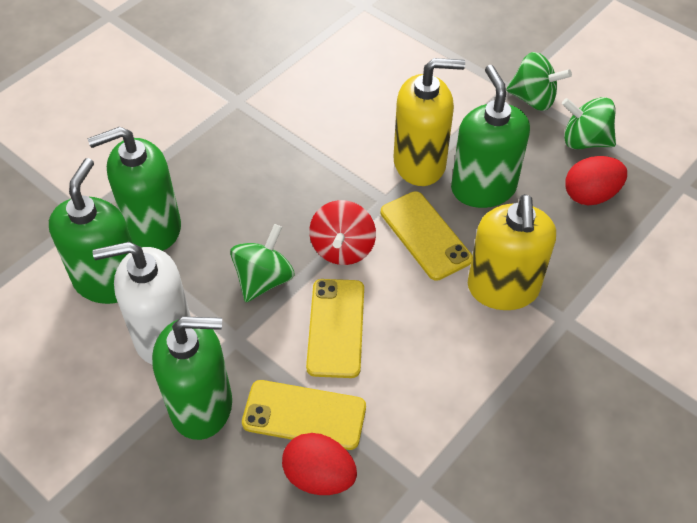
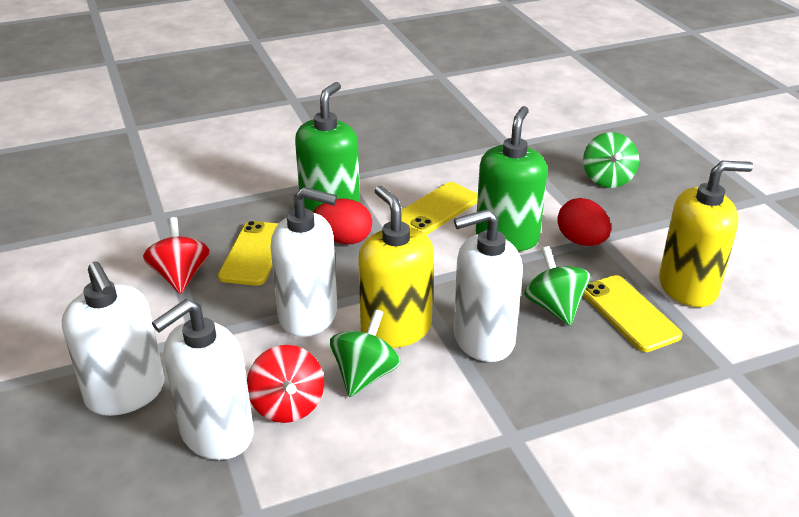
green soap dispenser: [49,158,133,304] [88,127,181,251] [152,316,232,440] [451,65,530,208] = 4 -> [295,82,360,212] [476,106,548,251] = 2
red spinning top: [309,200,376,265] = 1 -> [143,217,210,294] [247,345,324,423] = 2
white soap dispenser: [93,242,191,365] = 1 -> [62,261,164,416] [152,299,254,460] [270,187,337,337] [454,209,523,362] = 4

